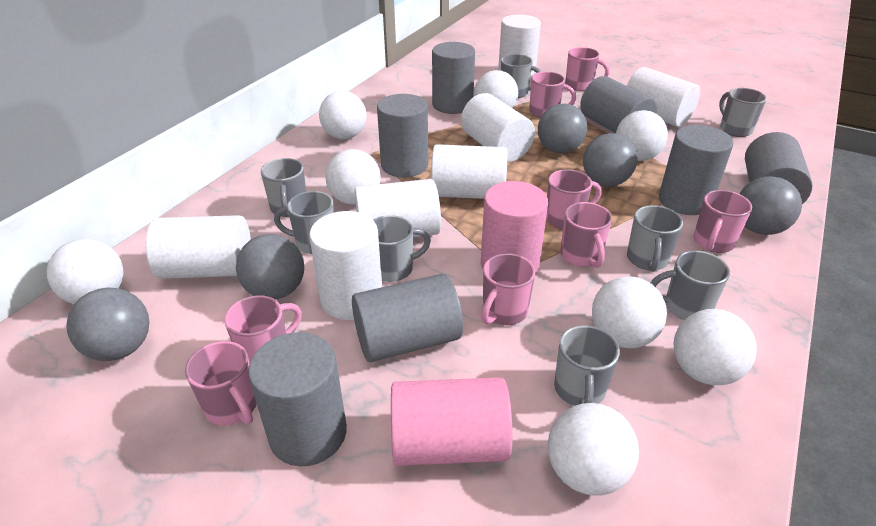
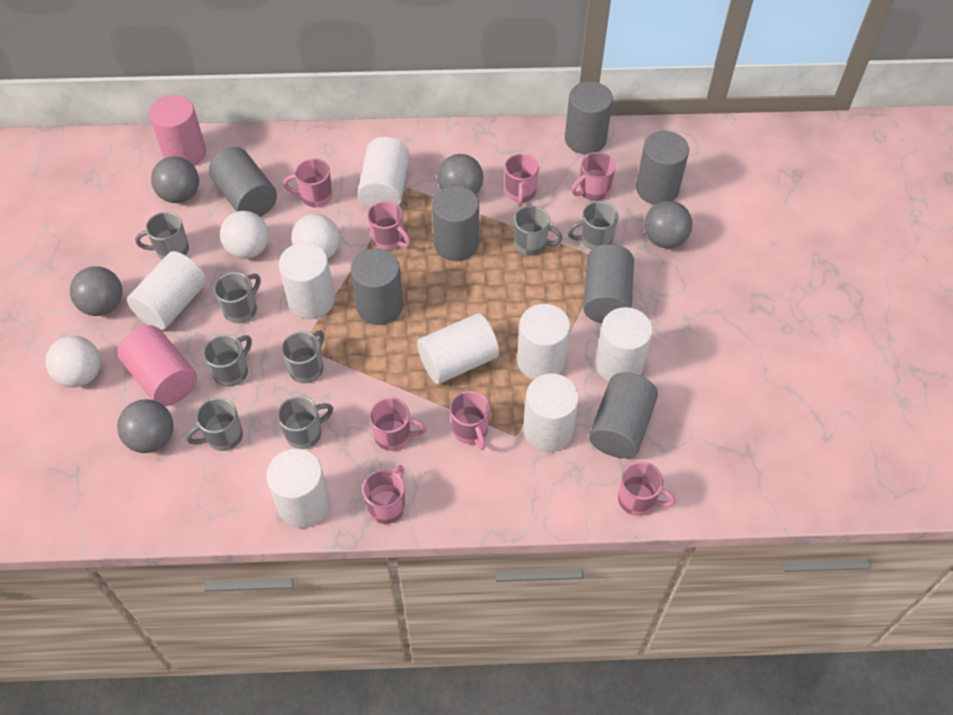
white ball: [47,239,123,304] [319,91,367,139] [325,149,381,205] [474,70,518,108] [548,403,639,495] [592,276,667,348] [616,110,668,161] [674,309,757,385] = 8 -> [45,336,101,388] [220,211,269,259] [291,214,340,259] = 3
white cylinder: [146,215,251,279] [309,211,382,320] [354,179,441,237] [431,144,507,199] [461,93,535,162] [498,14,541,78] [627,67,700,127] = 7 -> [127,251,207,330] [266,449,330,528] [279,243,335,319] [358,137,410,209] [417,313,499,384] [517,304,570,380] [523,374,579,452] [595,307,653,382] = 8

